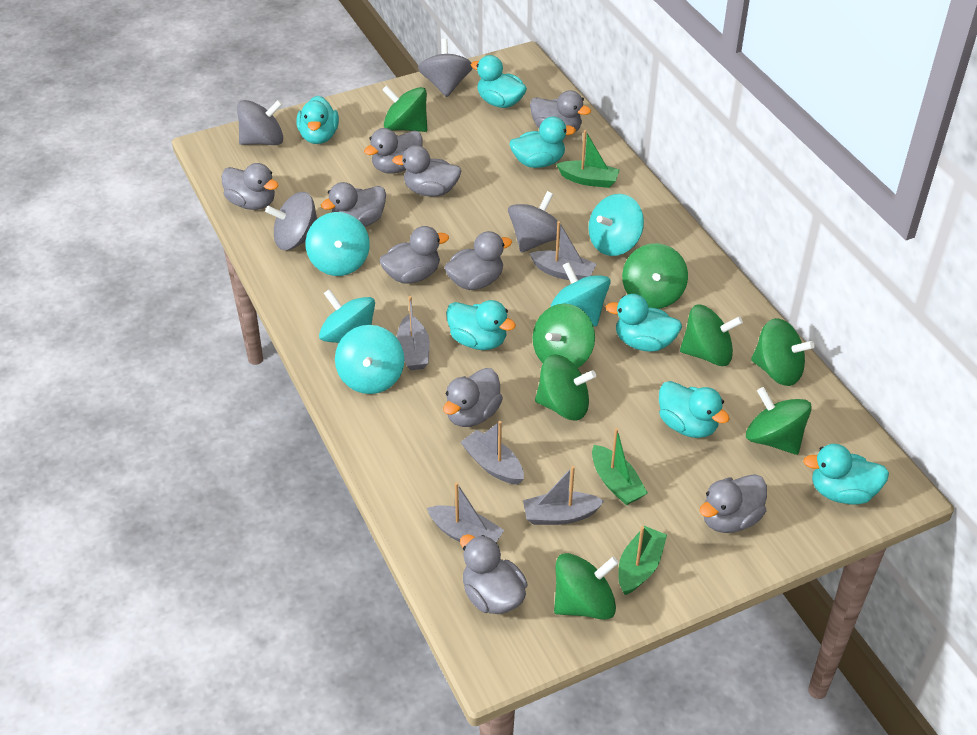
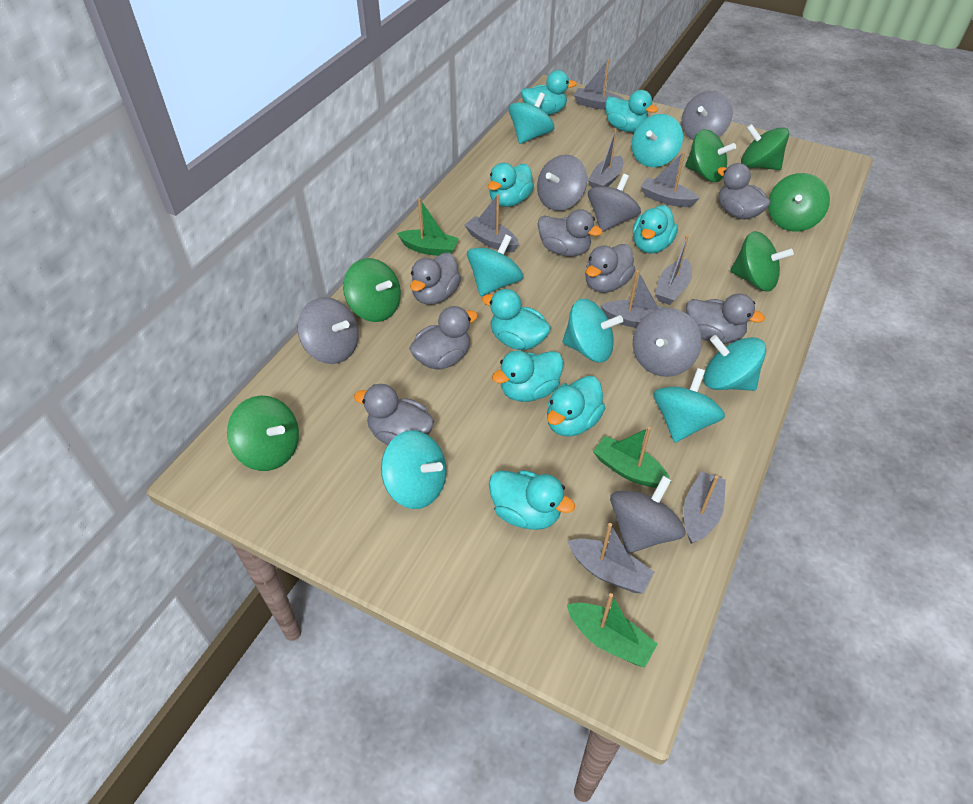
green spinning top: [382,85,427,132] [533,304,595,368] [535,354,596,420] [554,553,619,620] [622,243,688,309] [680,304,743,366] [746,387,812,455] [751,318,815,386] = 8 -> [227,395,299,471] [343,258,401,322] [685,129,736,182] [730,231,794,292] [741,124,789,170] [768,173,830,232] = 6
grey boat: [397,296,430,370] [427,482,504,542] [460,421,524,485] [523,466,604,525] [529,221,597,280] = 5 -> [464,194,519,252] [568,523,654,594] [574,59,625,110] [588,128,623,188] [600,270,664,328] [641,152,700,207] [655,235,692,305] [683,471,726,544] = 8
grey duck: [221,163,279,210] [321,182,386,227] [364,128,423,174] [379,226,449,284] [392,145,461,197] [443,368,503,427] [444,231,512,290] [460,534,527,614] [530,90,591,131] [700,474,767,533] = 10 -> [354,384,434,445] [409,306,478,370] [410,253,461,305] [538,209,603,257] [585,244,635,293] [686,294,765,344] [717,163,771,220] = 7
grey spinning top: [237,100,283,145] [265,192,317,250] [418,39,472,97] [508,191,561,253] = 4 -> [298,297,359,364] [537,155,587,211] [588,174,641,232] [610,476,686,554] [633,308,702,377] [682,91,733,140] = 6
turquoise duck: [297,96,339,144] [446,300,516,350] [471,55,527,108] [509,117,576,168] [606,294,682,352] [659,381,730,438] [803,444,889,505] = 7 -> [482,289,551,350] [488,163,534,207] [489,470,575,530] [492,350,563,402] [521,70,577,115] [547,376,605,436] [605,90,658,132] [633,205,678,254] = 8
turquoise spinning top: [306,212,370,276] [319,289,375,343] [335,325,404,394] [551,262,611,326] [588,194,644,256] = 5 -> [381,430,447,509] [467,235,523,296] [509,92,554,144] [562,299,623,363] [631,114,683,167] [653,368,725,443] [703,335,766,391] = 7

